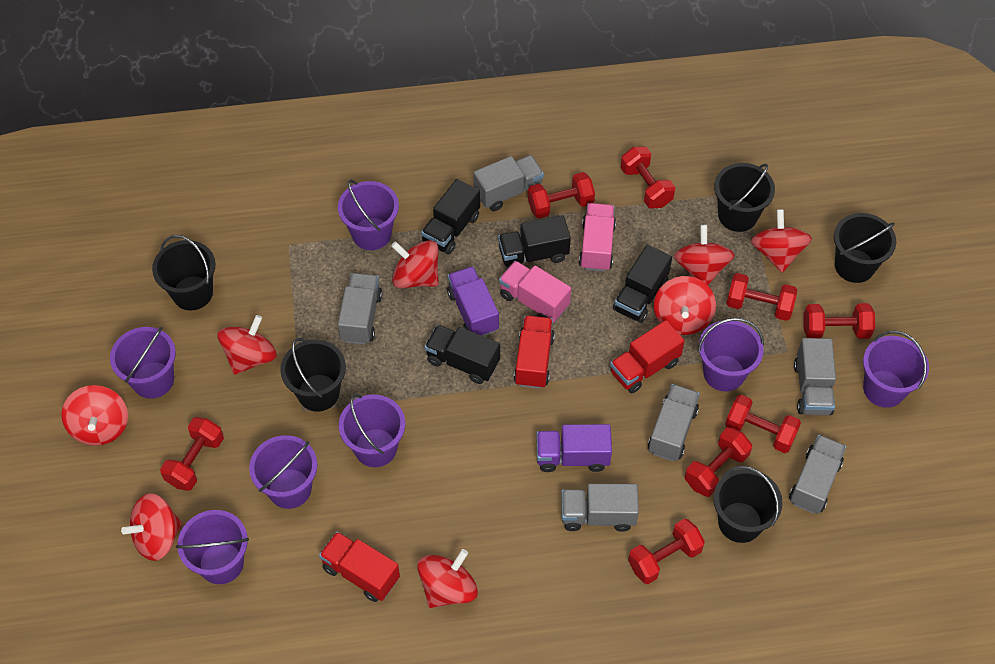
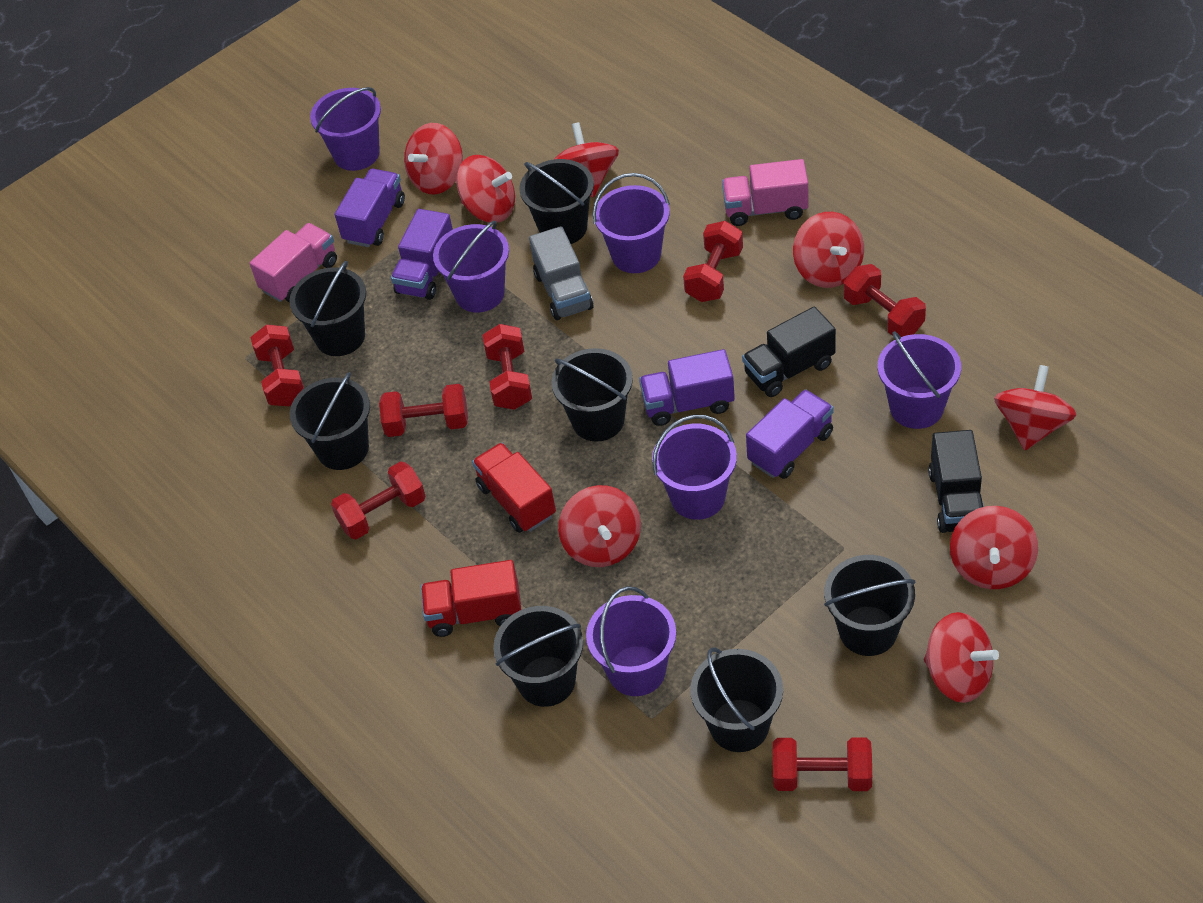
black bucket: [152,235,215,310] [280,338,346,411] [713,466,783,543] [714,163,775,232] [834,213,896,283] = 5 -> [289,261,366,356] [290,372,370,470] [493,606,583,707] [519,159,594,244] [551,348,633,442] [690,647,783,752] [824,555,915,656] = 7
black truck: [421,179,480,254] [425,325,500,384] [498,215,571,269] [613,245,672,323] = 4 -> [742,307,836,397] [928,430,984,533] = 2
grey truck: [338,273,382,344] [473,155,544,211] [561,484,639,532] [648,384,700,461] [789,435,846,514] [794,338,836,415] = 6 -> [529,226,593,320] = 1
purple bucket: [110,327,176,399] [176,510,249,584] [249,435,317,509] [338,180,399,250] [339,394,405,467] [698,318,764,392] [863,330,929,408] = 7 -> [310,87,381,171] [433,221,509,313] [586,586,676,696] [593,173,670,273] [652,415,737,520] [877,331,961,429] = 6
purple truck: [447,266,499,336] [536,424,612,472] = 2 -> [335,169,405,247] [391,209,453,300] [639,349,735,426] [746,389,834,479] = 4
red dumbbell: [160,417,224,491] [528,172,595,218] [621,147,675,208] [628,518,705,584] [685,427,752,497] [725,395,801,453] [726,273,797,321] [803,303,875,339] = 8 -> [250,324,304,406] [331,461,426,539] [379,384,468,437] [483,324,532,410] [683,221,743,302] [773,738,872,791] [844,264,926,337] = 7
red truck: [319,531,400,602] [514,315,555,389] [610,320,685,393] = 3 -> [421,560,521,637] [472,443,556,533] = 2

